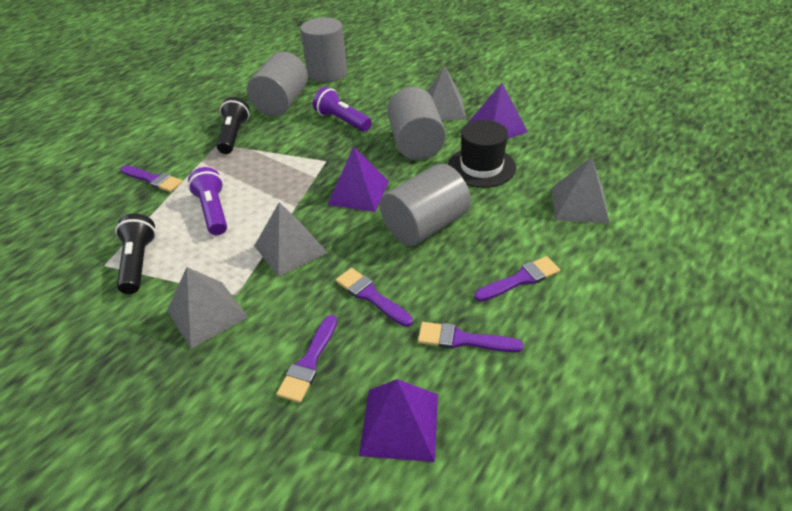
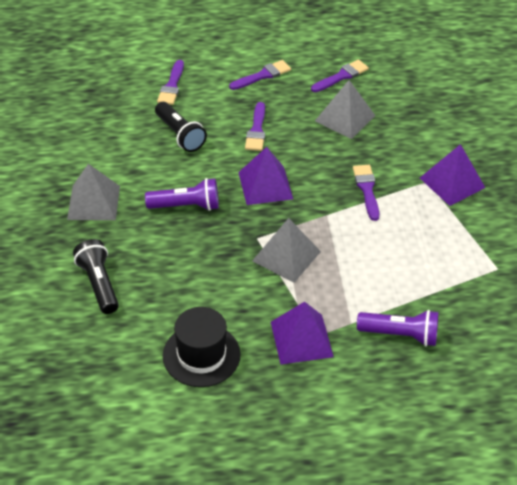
grey cylinder: [247,52,308,116] [300,18,347,83] [380,164,471,246] [387,87,446,160] = 4 -> none = 0
grey pyramid: [167,267,248,349] [254,202,328,277] [428,66,466,120] [552,157,610,224] = 4 -> [67,164,120,220] [252,218,321,283] [315,80,376,139] = 3

